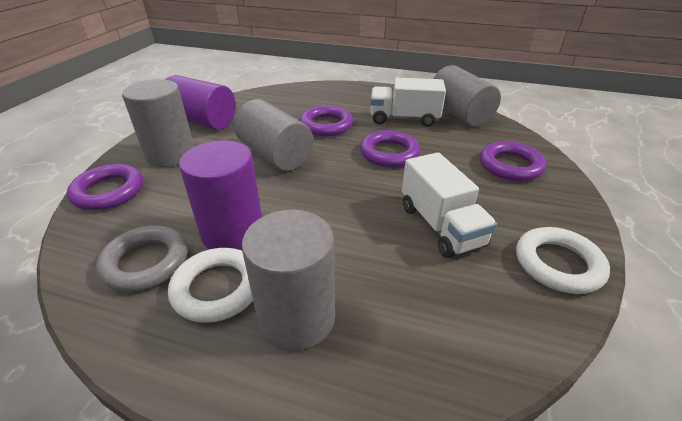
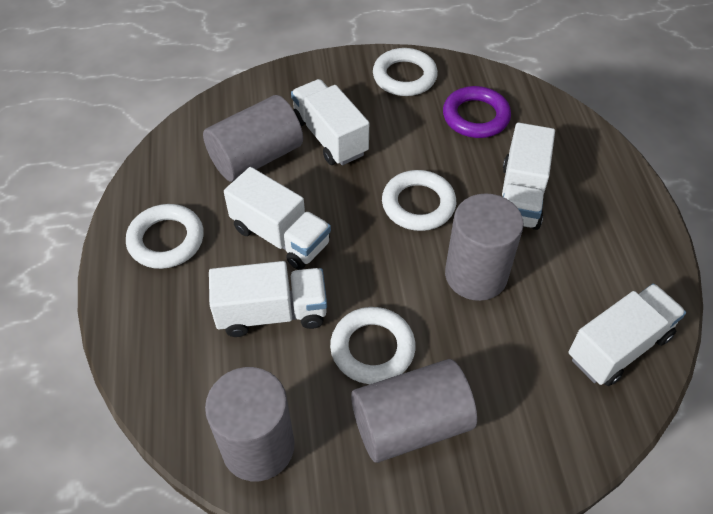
grey ring: [96,225,188,292] = 1 -> none = 0
purple cylinder: [165,75,236,130] [179,140,262,250] = 2 -> none = 0
purple ring: [67,164,143,210] [300,105,353,136] [360,130,421,167] [480,141,546,181] = 4 -> [443,86,511,138] = 1
white ring: [168,248,253,323] [516,227,610,294] = 2 -> [126,204,204,269] [330,307,416,384] [373,48,438,96] [382,170,456,231] = 4
white truck: [370,78,446,127] [402,152,497,258] = 2 -> [209,261,327,337] [224,167,331,270] [291,79,369,165] [502,123,555,230] [569,284,686,386] = 5

